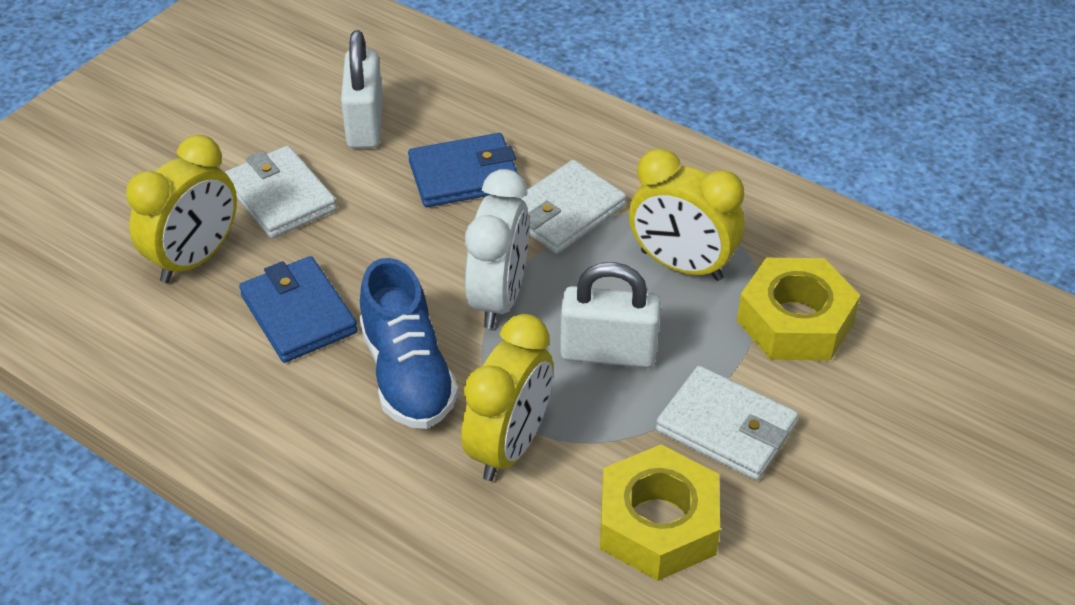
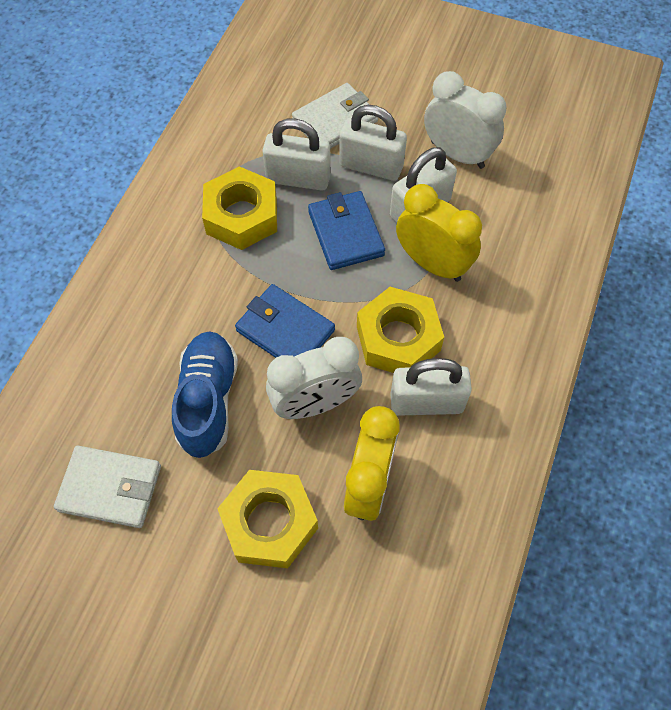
white clock: [465,169,529,329] = 1 -> [266,337,362,419] [424,71,506,169] = 2
white padlock: [341,30,383,148] [560,262,661,368] = 2 -> [262,118,331,190] [339,105,407,181] [390,147,457,223] [390,358,472,416] = 4
white wallet: [225,146,337,239] [518,160,626,254] [656,366,798,480] = 3 -> [54,446,161,528] [292,83,378,149] = 2
yellow clock: [126,135,237,283] [461,314,553,481] [629,149,744,281] = 3 -> [344,406,400,521] [396,184,482,282] = 2
yellow nut: [600,445,720,581] [737,258,860,361] = 2 -> [202,166,277,250] [217,470,318,568] [357,287,444,373] = 3

